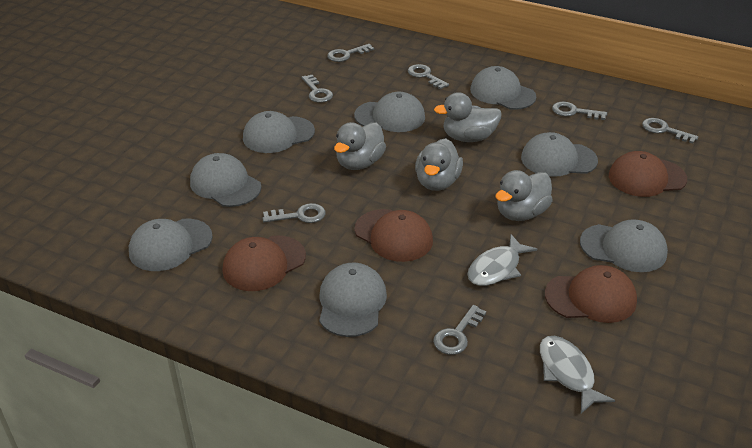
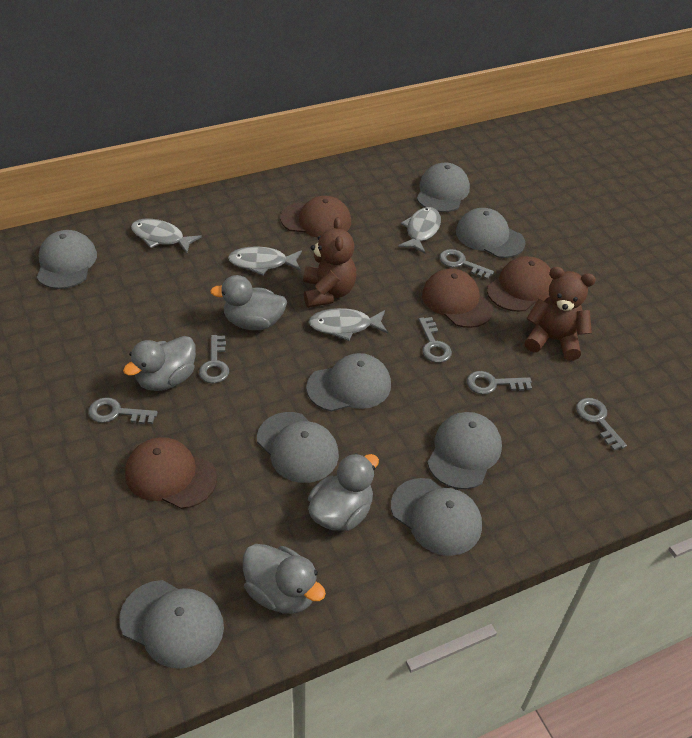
brown teddy bear: none = 0 -> [303,217,357,308] [525,267,596,361] = 2
grey fish: [467,234,537,286] [540,336,615,414] = 2 -> [131,218,202,253] [228,246,302,276] [309,308,388,341] [398,207,441,254] = 4
grey key: [262,203,326,223] [302,75,333,103] [327,44,374,62] [408,64,449,89] [433,305,486,355] [552,102,607,120] [642,118,698,144] = 7 -> [88,397,158,424] [199,335,229,383] [418,317,452,363] [439,249,494,280] [467,371,532,394] [576,398,627,451] = 6

